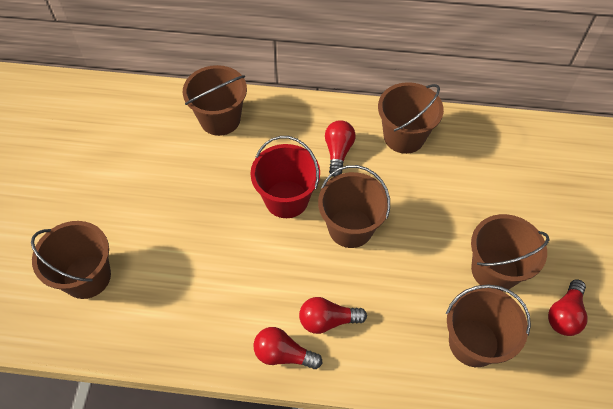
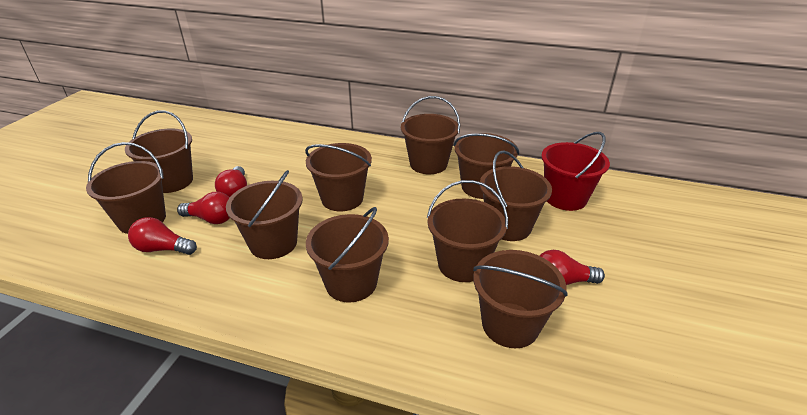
brown bucket: [31,221,111,299] [183,65,247,136] [318,165,390,248] [378,82,444,154] [446,285,531,367] [471,214,549,292] = 6 -> [86,142,166,234] [125,110,193,193] [226,170,303,259] [305,143,372,211] [306,207,389,302] [401,96,460,174] [427,180,508,282] [454,133,519,199] [473,250,568,348] [480,150,552,241] = 10

